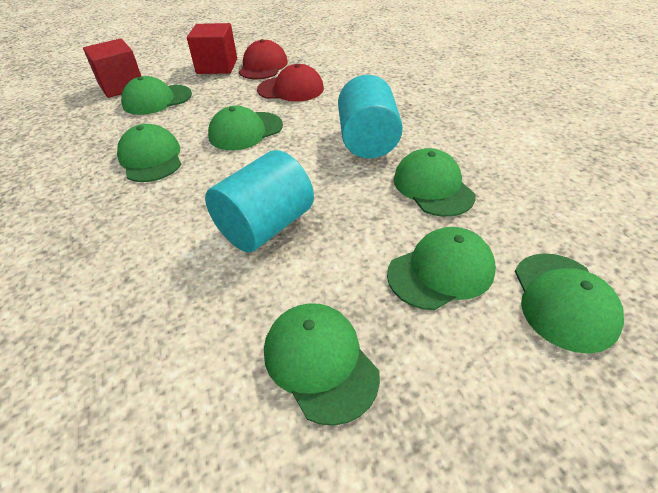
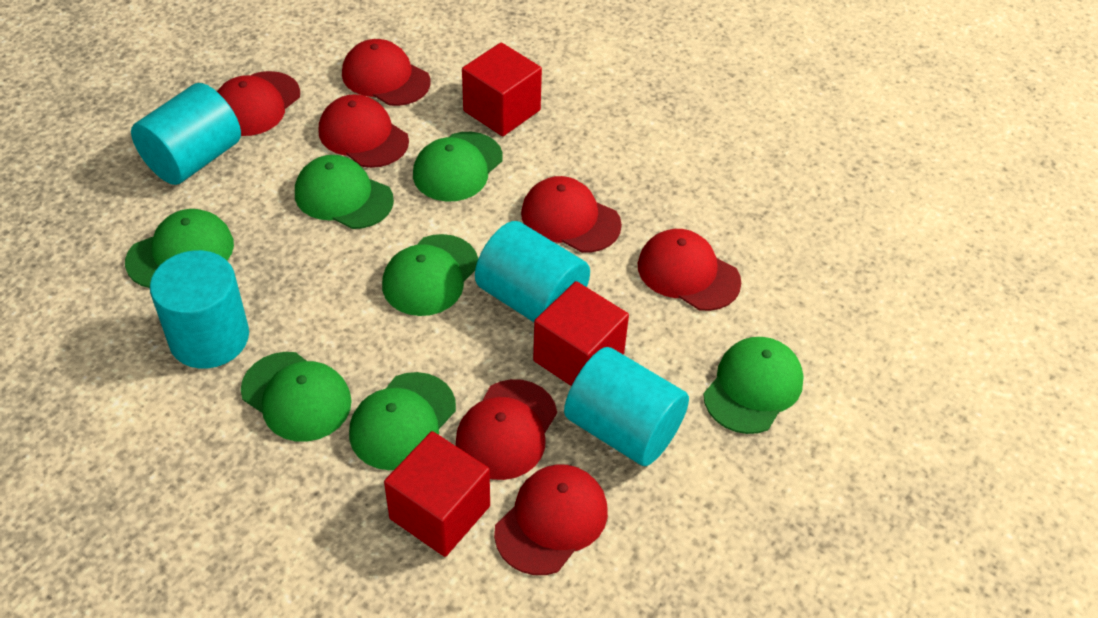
red cap: [239,39,288,79] [257,64,324,102] = 2 -> [217,71,300,136] [319,94,409,168] [342,39,430,106] [456,379,557,480] [494,464,608,575] [521,176,622,253] [638,229,741,311] = 7
red cube: [83,38,141,98] [187,23,237,74] = 2 -> [384,431,490,557] [462,42,542,137] [533,281,629,386] = 3
turquoise cylinder: [205,150,314,252] [338,75,403,159] = 2 -> [131,83,241,185] [150,250,249,369] [475,221,590,322] [564,347,689,466] = 4

